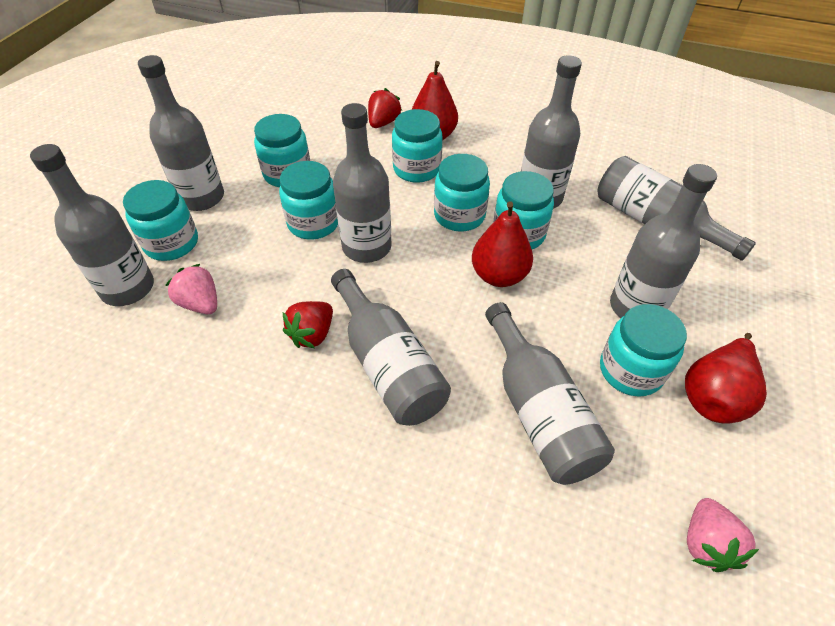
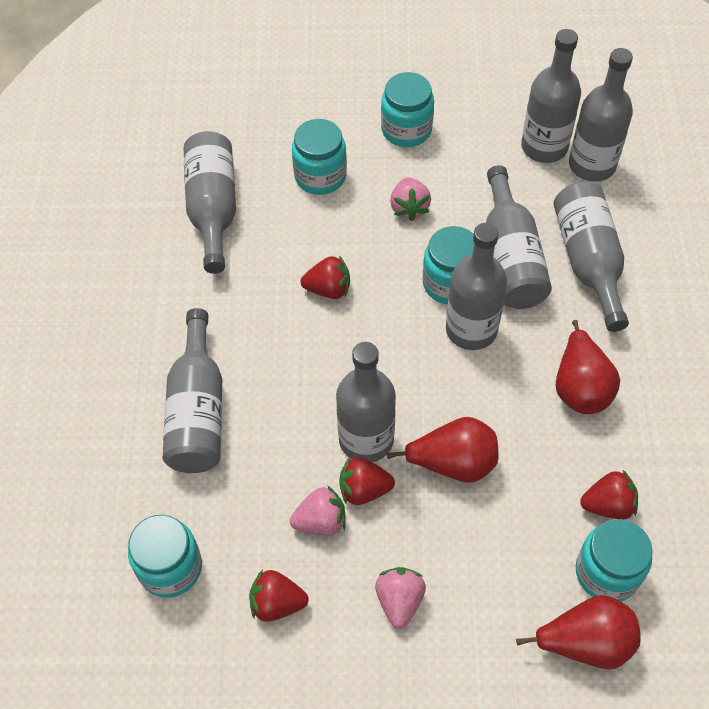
pink strawberry: [165,264,217,314] [687,498,759,572] = 2 -> [290,485,346,535] [375,567,426,629] [390,177,431,221] = 3
red strawberry: [283,301,333,348] [368,88,402,128] = 2 -> [249,570,309,622] [301,255,350,299] [339,457,395,505] [580,470,638,519] = 4
turquoise jar: [123,180,198,261] [254,114,310,187] [279,161,338,240] [392,109,442,183] [434,154,490,232] [494,171,554,249] [600,304,687,397] = 7 -> [128,515,202,598] [292,119,347,195] [381,72,434,147] [422,226,474,304] [576,519,653,601] = 5

